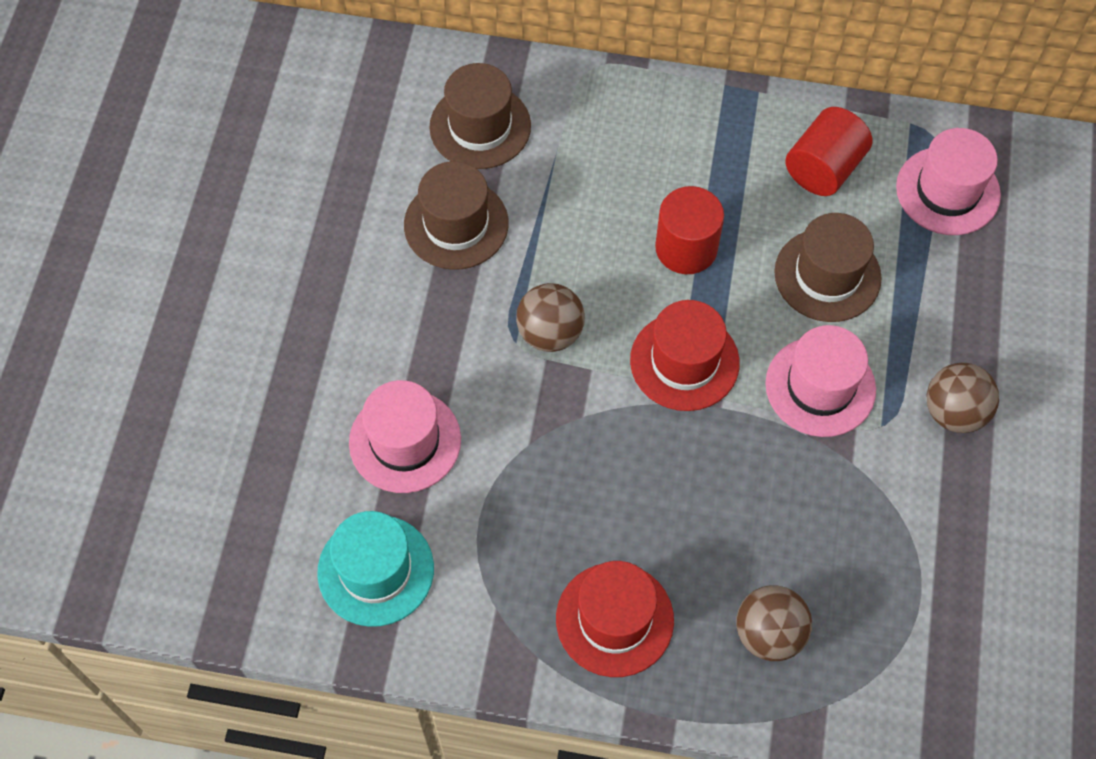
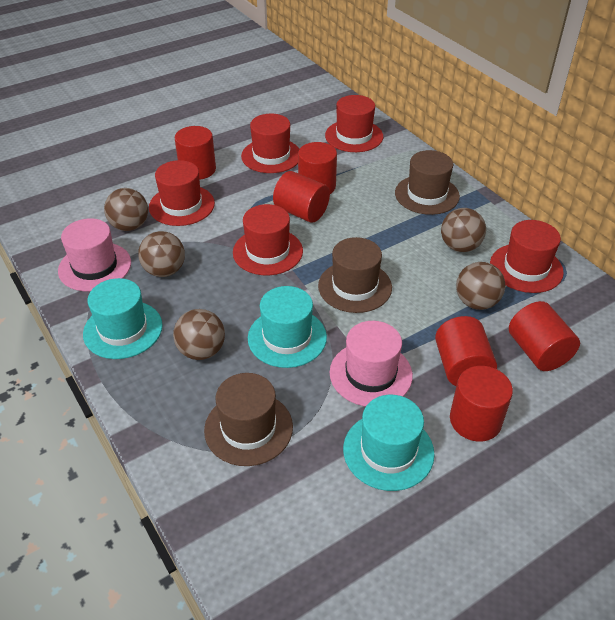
brown ball: [516,283,585,352] [736,585,812,661] [927,363,999,433] = 3 -> [104,188,148,231] [138,231,185,277] [173,309,225,360] [441,208,486,252] [456,262,505,310] = 5
pink hat: [349,380,461,493] [765,325,876,437] [896,128,1001,235] = 3 -> [58,218,131,291] [330,321,413,406] = 2
red cylinder: [655,186,724,274] [785,107,873,196] = 2 -> [175,126,216,180] [273,171,330,223] [298,142,337,194] [435,316,497,386] [450,366,513,442] [509,301,580,371] = 6
red hat: [556,561,674,677] [630,300,740,411] = 2 -> [149,160,215,226] [233,204,303,275] [241,113,299,173] [325,95,383,152] [490,220,564,293] = 5
turquoise hat: [317,511,434,627] = 1 -> [83,278,163,359] [248,286,327,368] [343,395,435,491] = 3

